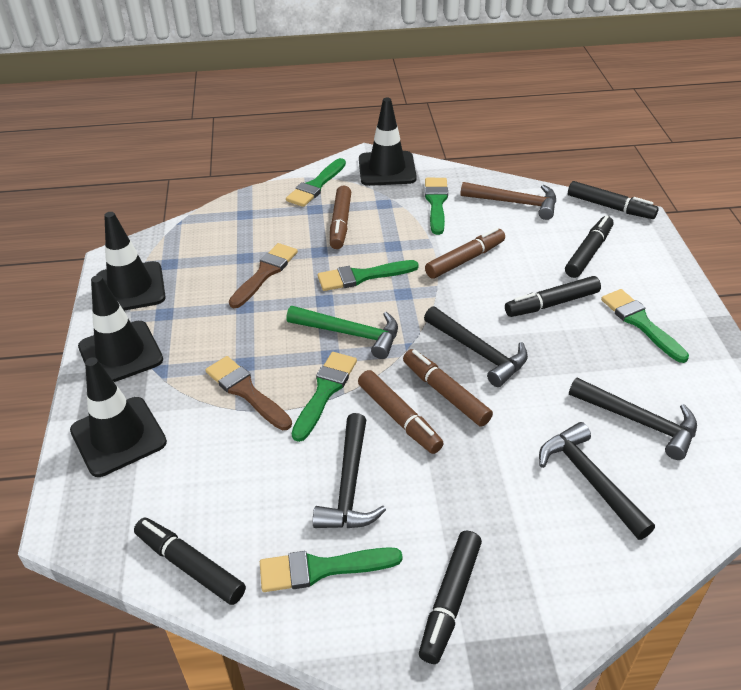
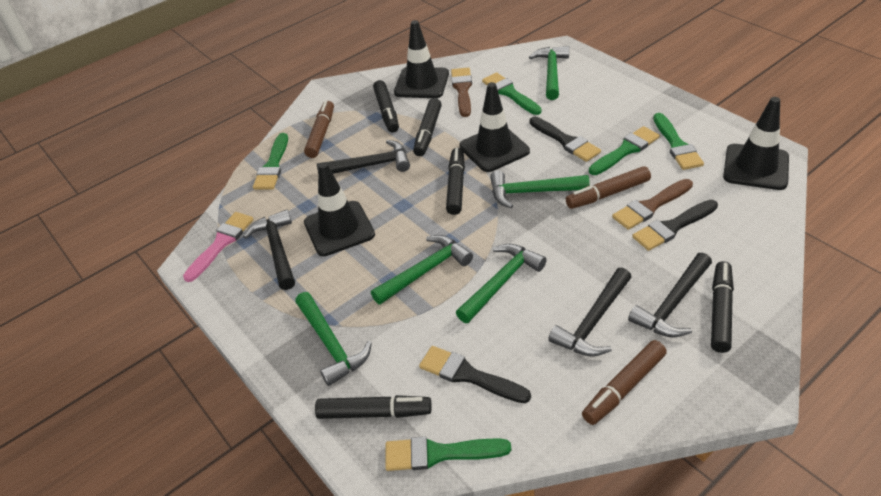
black brush: none = 0 -> [419,346,531,403] [530,116,601,162] [632,200,718,251] = 3
brown hammer: [460,182,556,220] = 1 -> none = 0
brown marker: [330,185,351,249] [358,370,444,454] [403,349,493,427] [425,228,505,279] = 4 -> [304,100,334,158] [566,166,651,209] [582,340,667,425] = 3
green brush: [260,547,403,592] [286,158,346,207] [292,352,357,442] [318,260,419,291] [425,178,448,235] [601,289,689,363] = 6 -> [253,133,288,190] [385,437,511,471] [482,72,542,115] [589,126,660,175] [653,113,704,170] = 5
green hammer: [286,306,398,359] = 1 -> [295,292,372,386] [371,235,473,305] [456,244,547,323] [490,171,590,208] [529,46,569,100] = 5
pink brush: none = 0 -> [183,212,254,282] = 1

